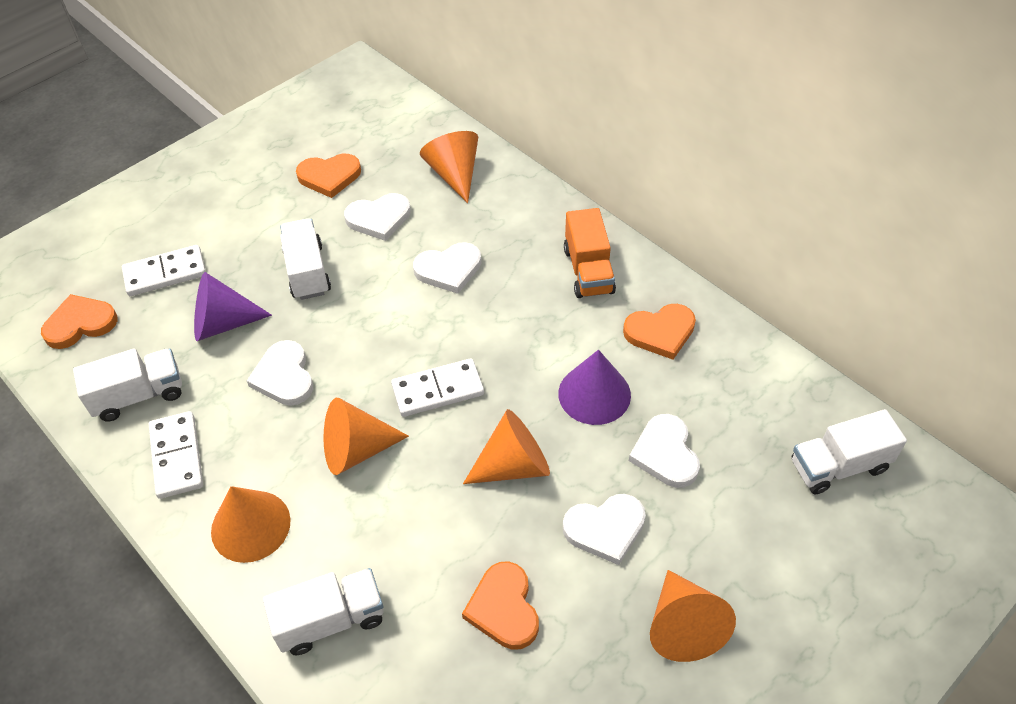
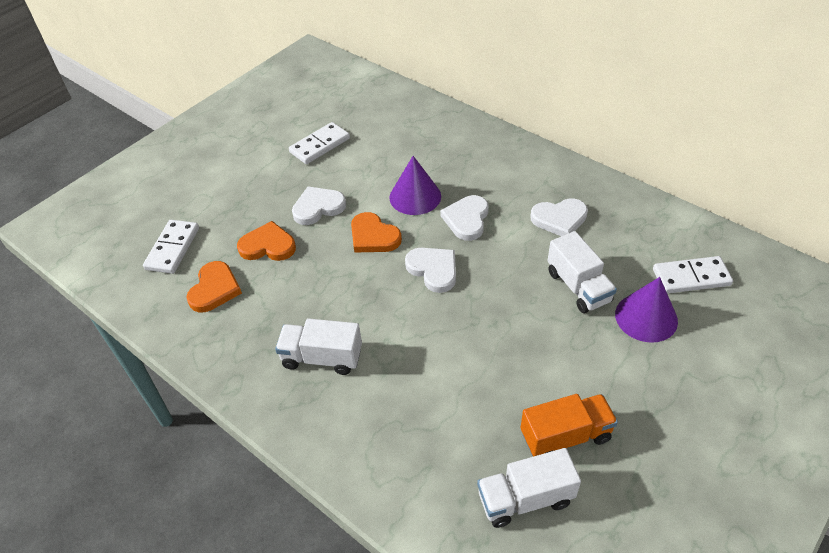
orange cone: [211,486,291,563] [323,398,409,475] [420,131,478,203] [463,409,550,484] [650,570,736,662] = 5 -> none = 0
orange heart: [41,294,118,349] [296,154,361,198] [462,561,539,650] [623,304,696,360] = 4 -> [186,261,242,312] [237,221,296,261] [351,212,402,253] = 3
white heart: [247,340,313,406] [344,193,411,241] [413,242,481,294] [563,494,646,565] [629,414,700,488] = 5 -> [292,187,346,225] [405,248,456,293] [440,195,489,241] [530,199,588,236] = 4
white truck: [73,348,182,421] [263,568,384,655] [280,218,331,300] [792,409,907,494] = 4 -> [275,318,362,375] [477,448,581,528] [548,231,617,313] = 3

